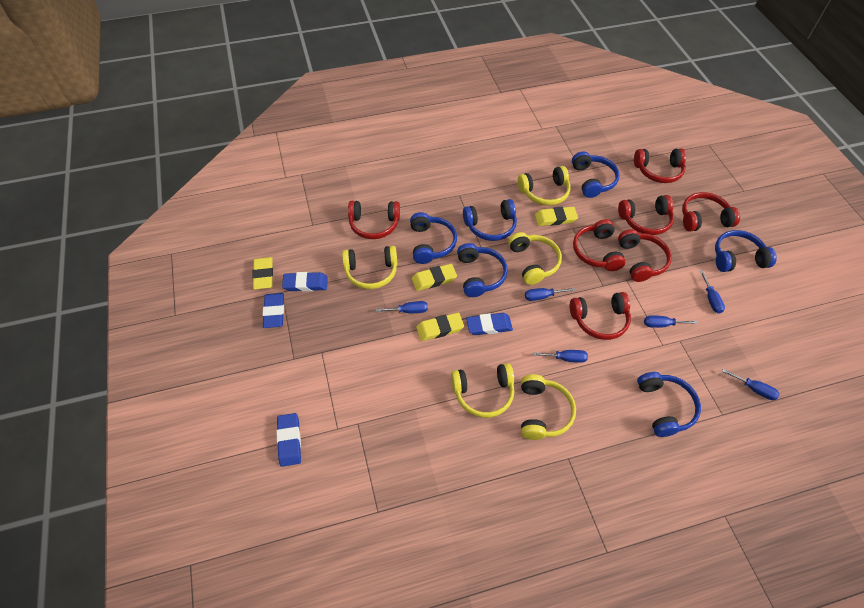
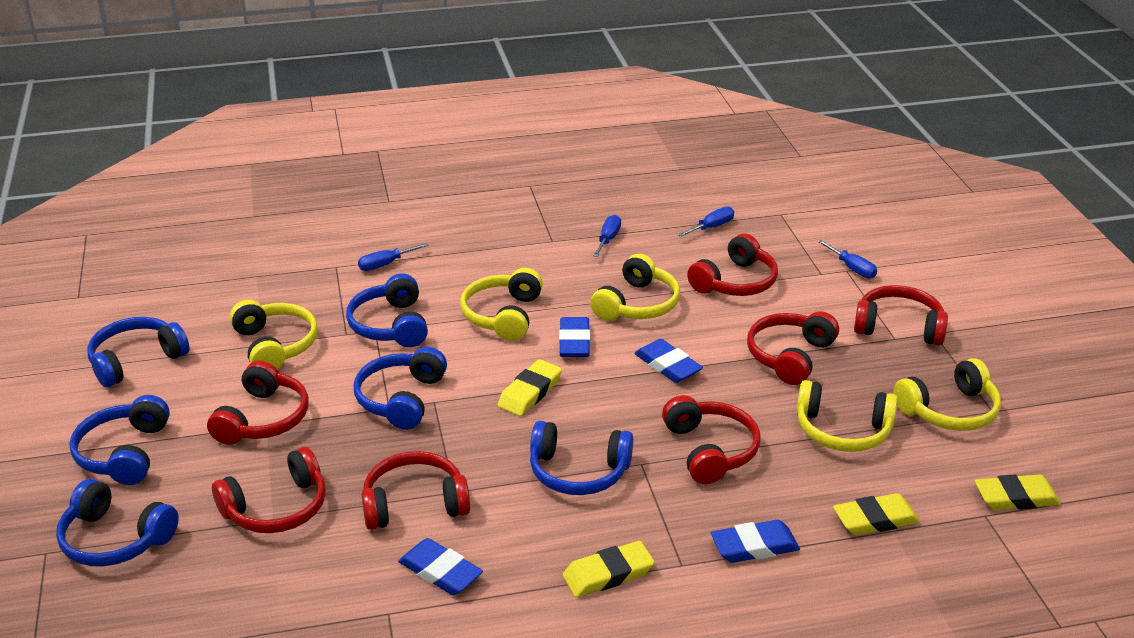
blue screwdriver: [376,301,428,313] [525,288,575,301] [533,350,588,363] [644,316,698,328] [700,270,725,314] [722,369,780,400] = 6 -> [358,243,429,271] [593,215,621,257] [678,206,734,237] [818,240,877,279] = 4

